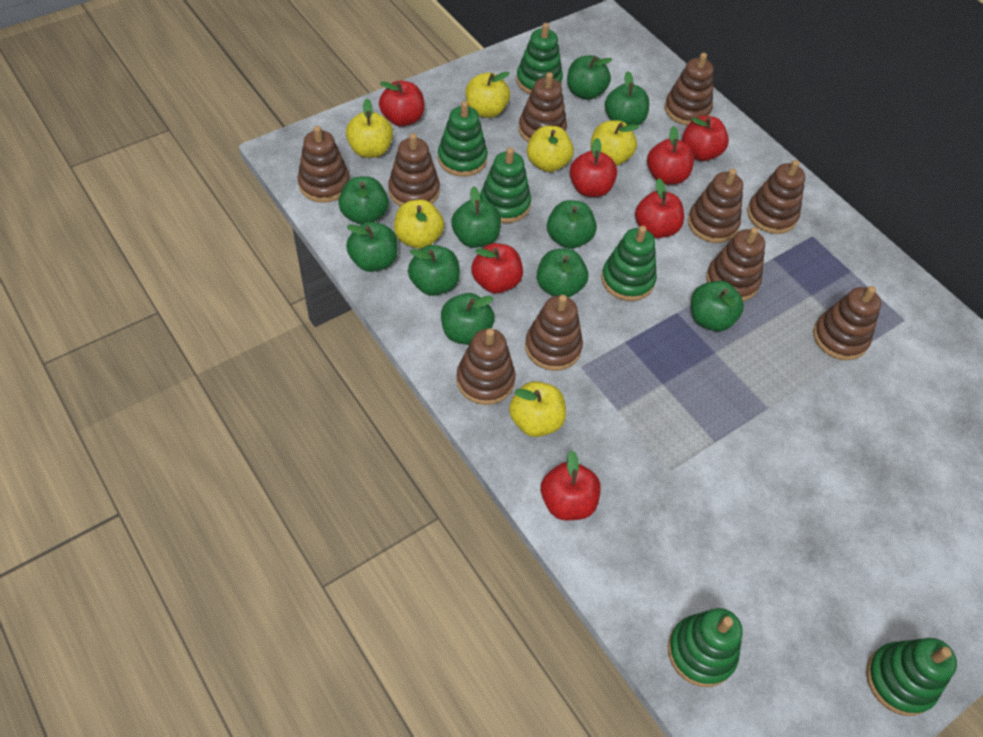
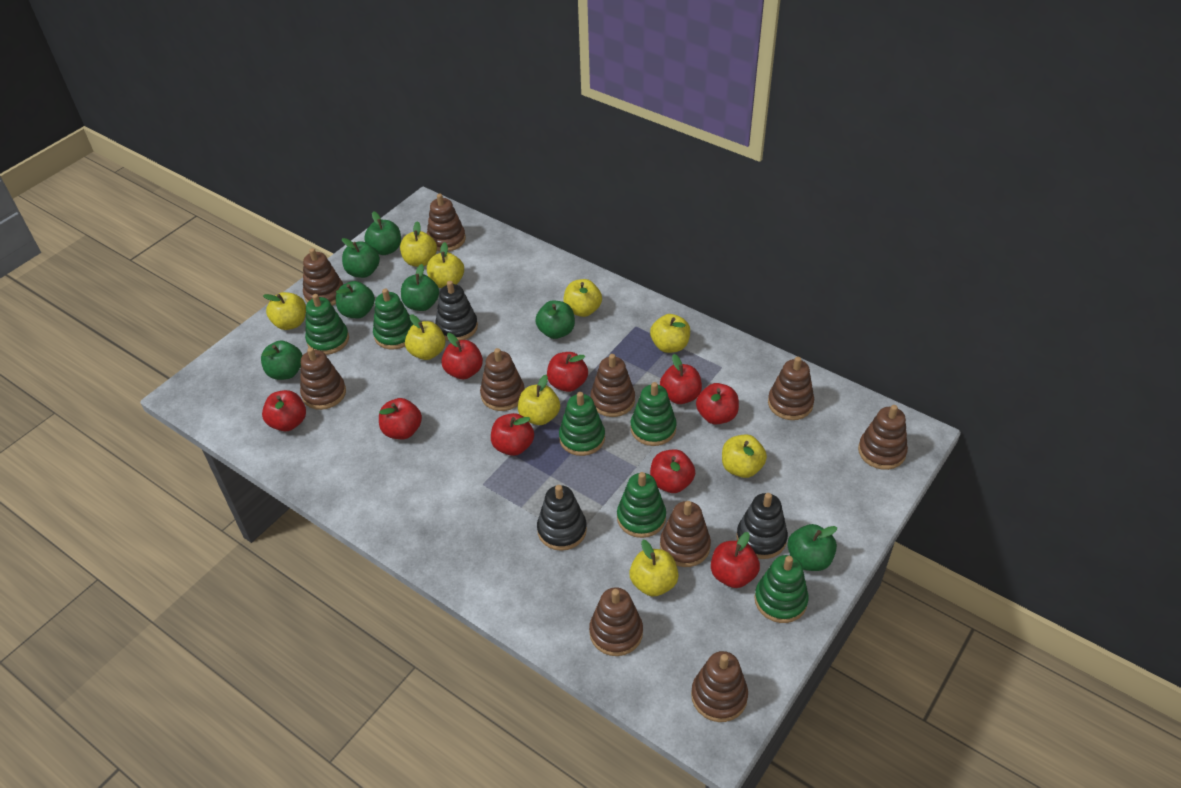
black stacking toy: none = 0 -> [435,281,478,341] [537,485,587,551] [736,493,788,559] = 3
green apple: [338,176,389,224] [346,222,398,272] [408,245,460,296] [441,293,494,345] [451,186,501,248] [537,249,588,297] [547,200,597,249] [567,55,613,100] [605,71,649,125] [691,281,744,331] = 10 -> [261,340,303,380] [336,281,375,318] [342,238,380,278] [364,211,401,255] [401,264,439,311] [535,301,575,339] [787,524,837,571] = 7
red apple: [379,80,424,127] [471,243,523,294] [541,450,601,521] [570,138,617,197] [635,178,684,238] [647,126,694,185] [682,116,729,161] = 7 -> [262,390,306,431] [379,398,422,439] [441,333,483,379] [491,413,534,456] [547,352,588,392] [650,449,695,493] [660,354,702,404] [696,383,739,425] [711,532,760,588] = 9
yellow apple: [346,99,393,158] [394,199,444,249] [466,72,510,118] [509,381,566,437] [527,126,574,172] [591,120,640,166] = 6 -> [263,292,306,330] [400,221,437,267] [405,314,446,360] [427,242,464,288] [518,375,560,425] [563,279,602,317] [629,540,679,597] [650,314,690,353] [722,434,767,478] = 9

